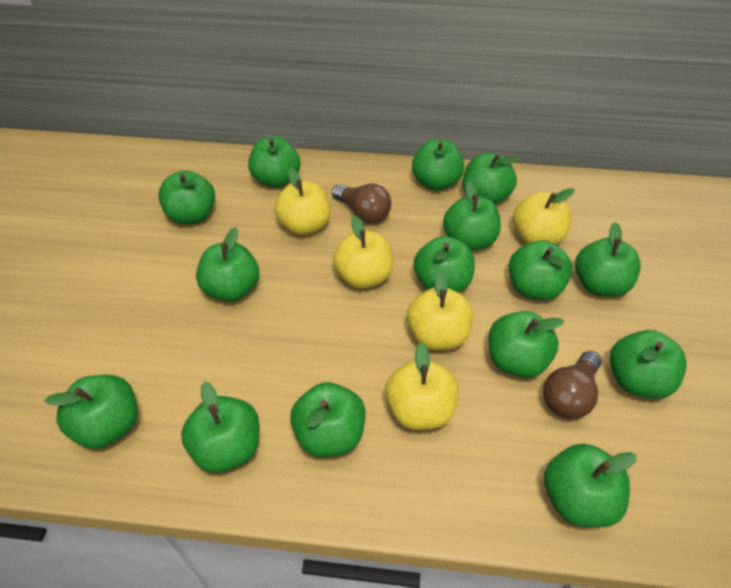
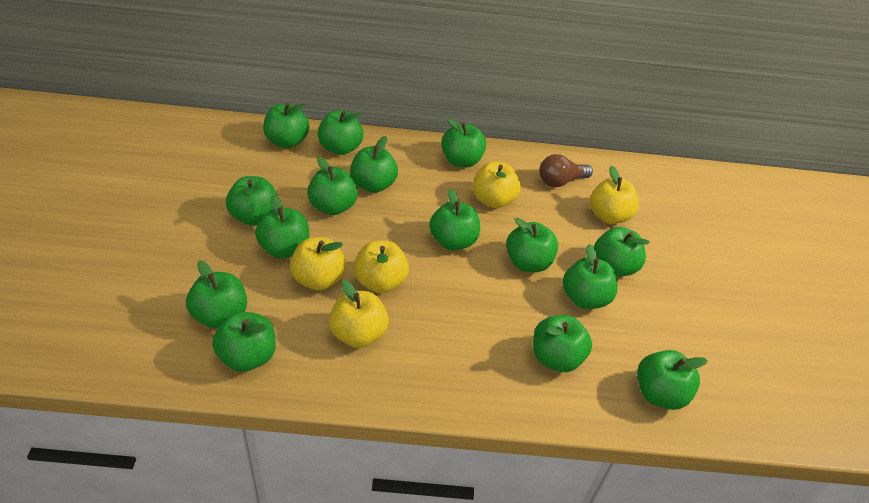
brown light bulb: [332,184,391,223] [543,351,602,419] = 2 -> [539,154,593,187] = 1

